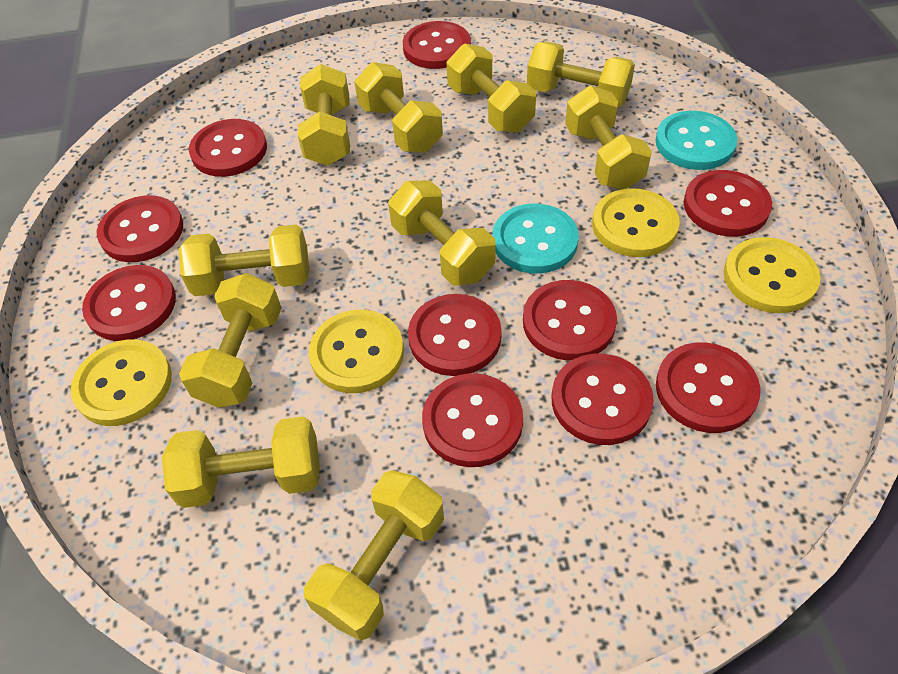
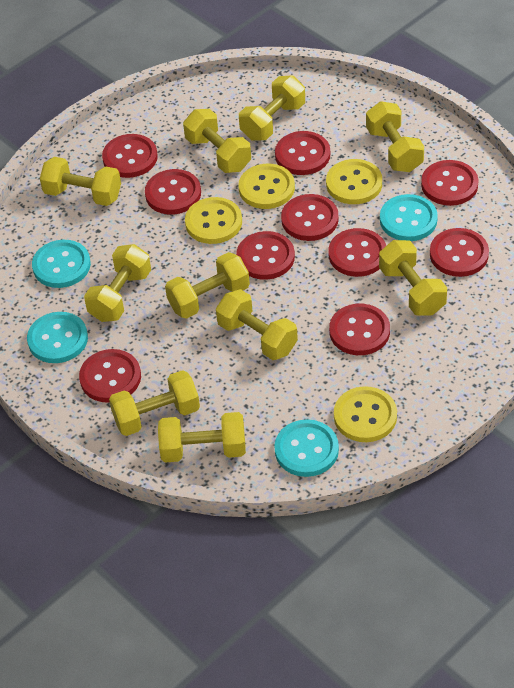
turquoise button: [493,203,579,274] [655,111,737,170] = 2 -> [27,312,88,363] [32,240,91,288] [274,419,339,477] [380,194,438,241] = 4

